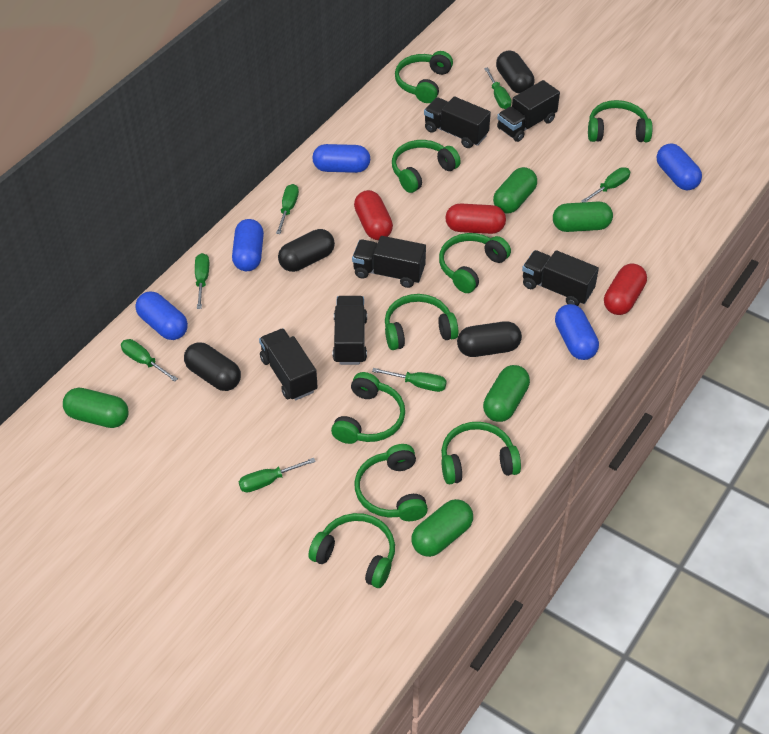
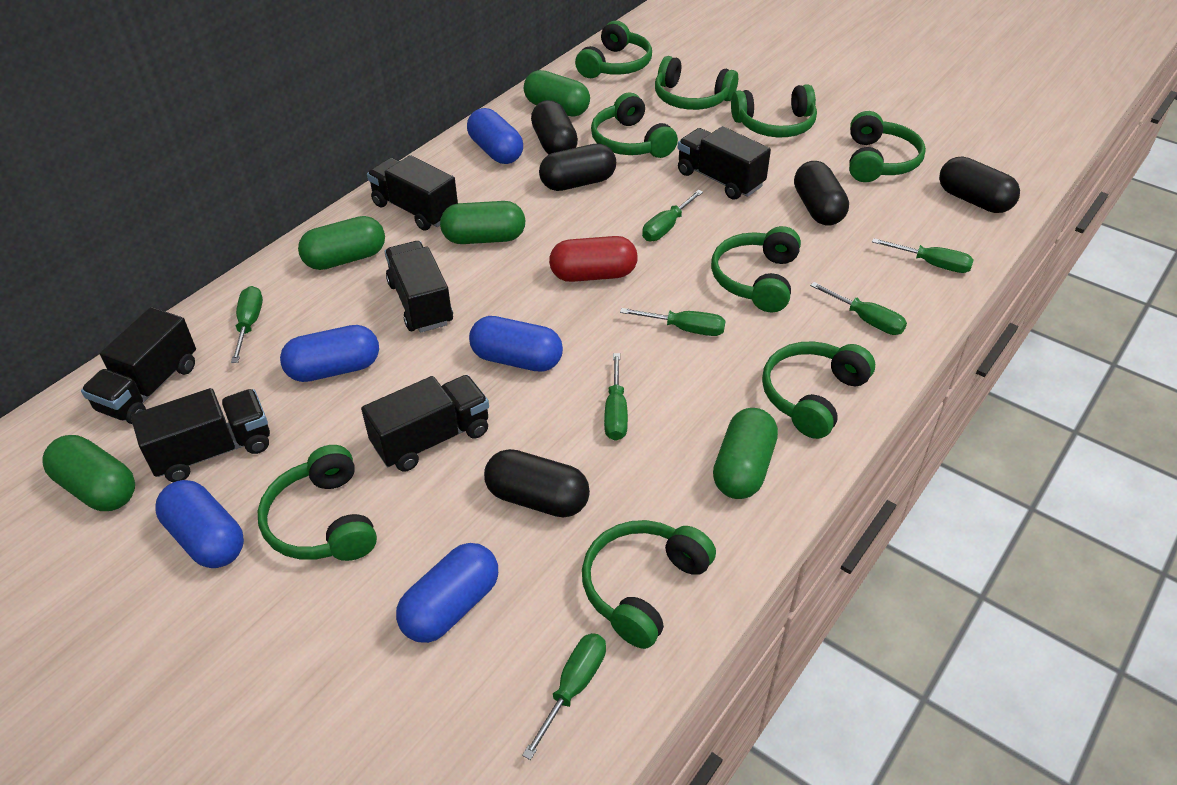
black capsule: [184,342,241,391] [278,229,335,272] [457,321,522,357] [496,50,534,93] = 4 -> [484,449,590,518] [531,100,578,154] [539,144,616,191] [794,161,849,226] [939,157,1020,213] = 5
red capsule: [354,190,393,240] [445,203,506,234] [604,264,647,315] = 3 -> [549,236,637,282] = 1

